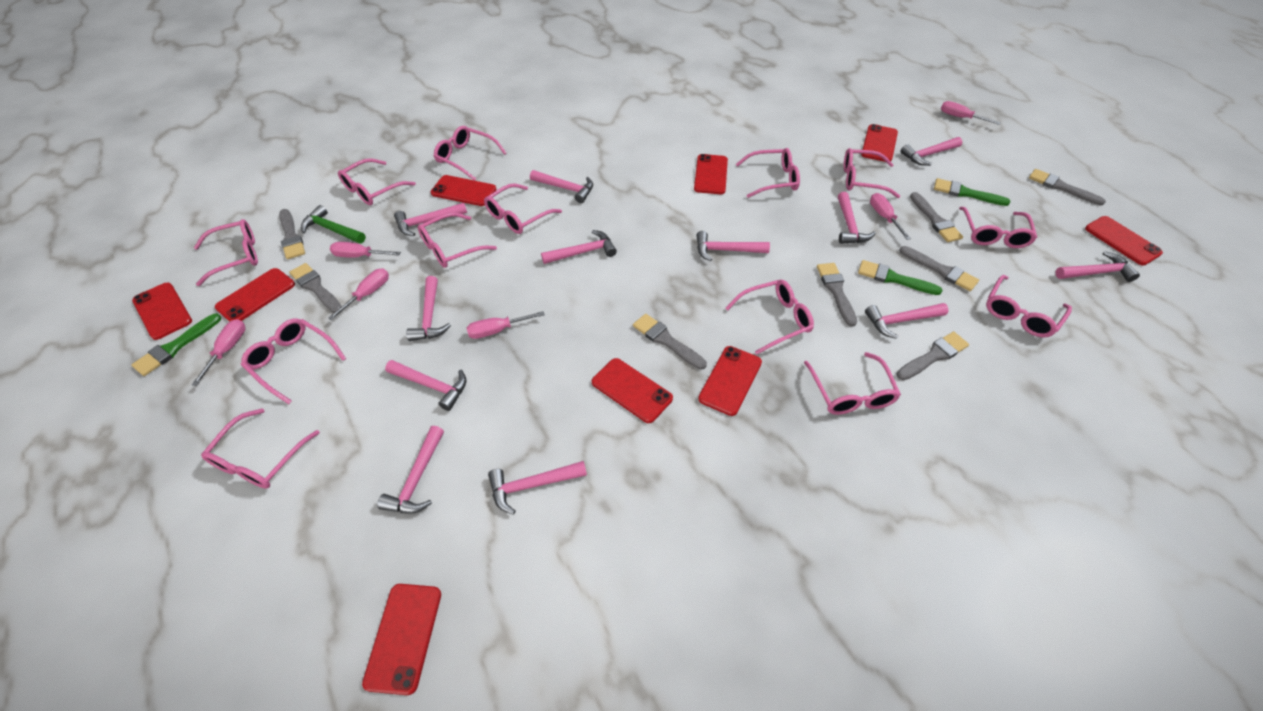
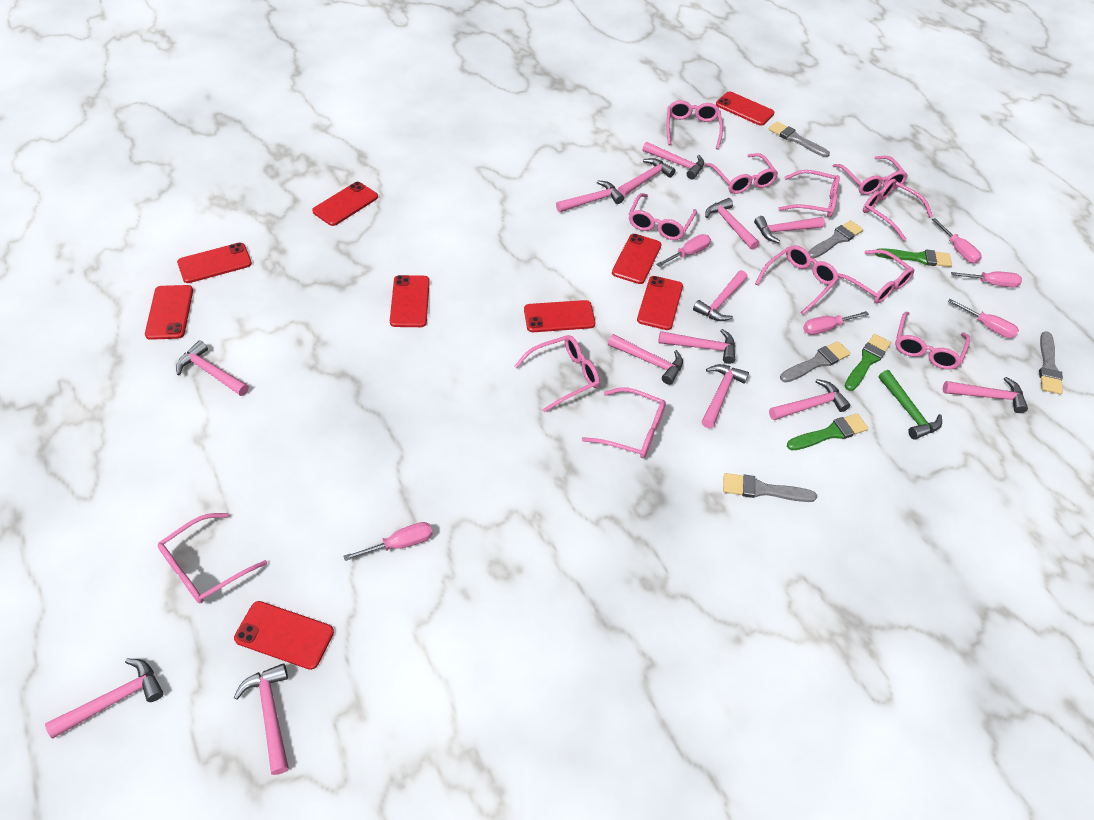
grey brush: [279,209,305,259] [289,263,342,313] [633,314,707,370] [817,263,857,327] [896,332,969,380] [899,246,979,291] [910,192,963,242] [1029,169,1106,206] = 8 -> [723,473,817,502] [769,121,830,157] [780,341,851,382] [808,220,863,259] [1039,331,1063,394] = 5
pink glasses: [194,219,258,286] [201,408,320,489] [241,318,346,404] [338,158,416,205] [418,213,497,268] [434,126,507,181] [484,183,562,234] [725,280,814,354] [736,148,800,198] [804,352,901,415] [844,148,900,198] [959,207,1037,248] [986,275,1072,337] = 13 -> [158,513,267,604] [514,335,600,413] [582,387,666,458] [629,193,697,240] [666,100,723,150] [705,153,778,194] [755,245,839,315] [778,170,840,218] [833,156,908,195] [838,250,914,303] [863,179,933,241] [895,312,970,370] = 12
pink hammer: [377,426,444,514] [385,360,466,411] [394,203,467,236] [406,276,451,341] [488,461,587,514] [530,170,593,203] [541,230,617,264] [696,231,770,262] [838,192,876,244] [865,303,949,339] [900,137,962,166] [1056,251,1140,282] = 12 -> [45,659,164,738] [176,341,249,396] [233,663,289,775] [556,180,624,212] [608,334,683,385] [618,158,675,196] [643,142,704,179] [658,329,735,364] [693,270,748,321] [702,364,749,428] [705,198,759,250] [754,216,825,243] [769,379,851,420] [943,377,1028,413] = 14

